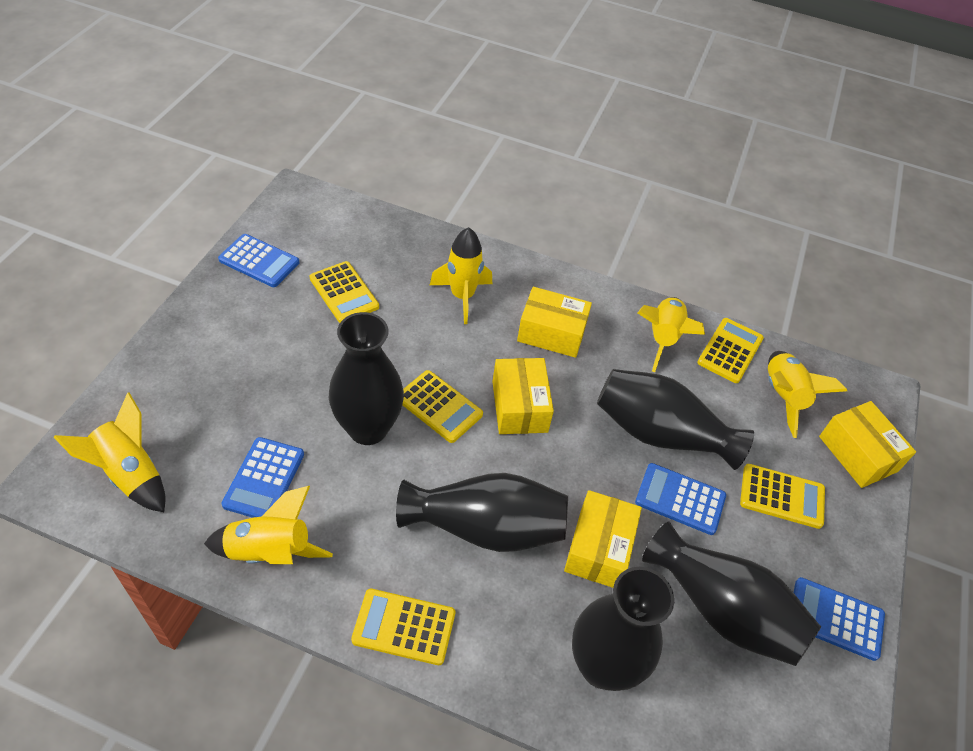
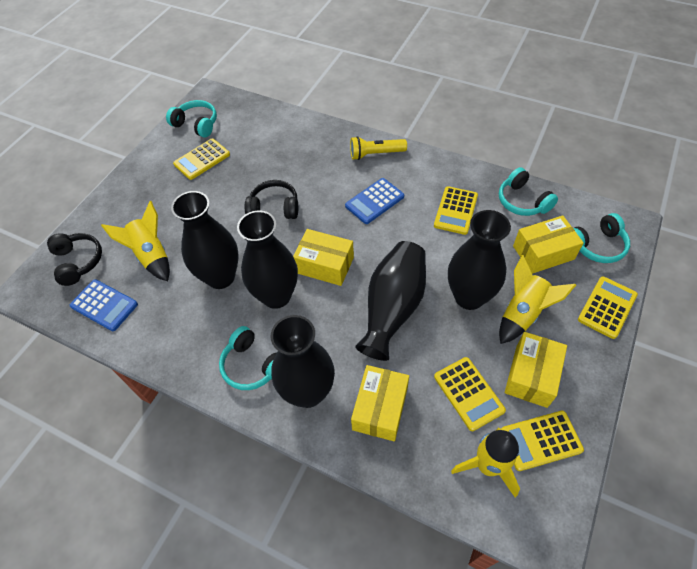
black headphones: none = 0 -> [47,233,102,286] [245,180,298,219] = 2
blue calculator: [218,234,299,287] [221,437,304,518] [635,463,726,535] [794,577,885,661] = 4 -> [70,279,138,331] [345,178,404,224] = 2
turquoise headphones: none = 0 -> [166,100,217,137] [219,326,276,390] [499,167,558,216] [573,213,630,263] = 4
yellow flashlight: none = 0 -> [350,136,407,160] = 1
yellow rocket: [53,392,165,512] [204,486,333,564] [430,227,492,324] [638,297,705,372] [768,351,847,438] = 5 -> [101,201,170,281] [451,428,520,498] [499,255,576,344] = 3

